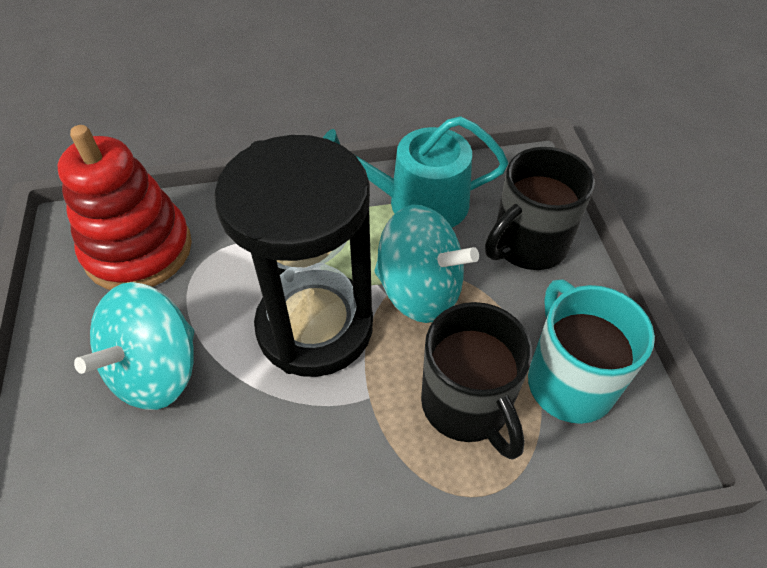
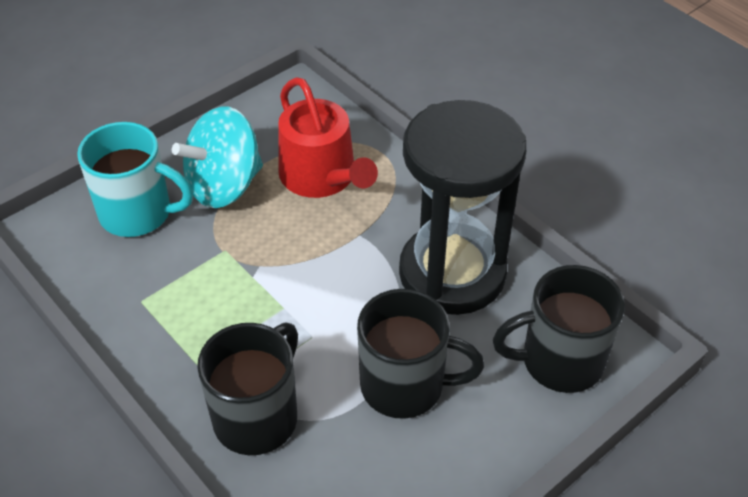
black mug: [421,302,532,460] [485,147,595,270] = 2 -> [197,322,298,455] [357,289,484,419] [493,265,625,393] = 3
red stacking toy: [58,125,192,290] = 1 -> none = 0
red watering can: none = 0 -> [278,77,378,198] = 1
turquoise spinning top: [74,282,194,410] [374,205,479,323] = 2 -> [172,106,263,208] = 1
turquoise watering can: [323,116,509,228] = 1 -> none = 0

